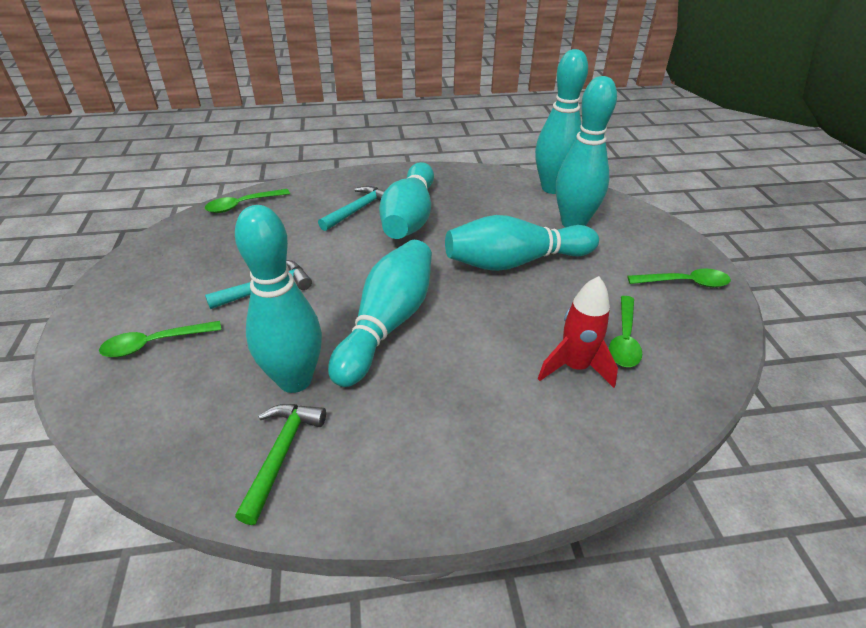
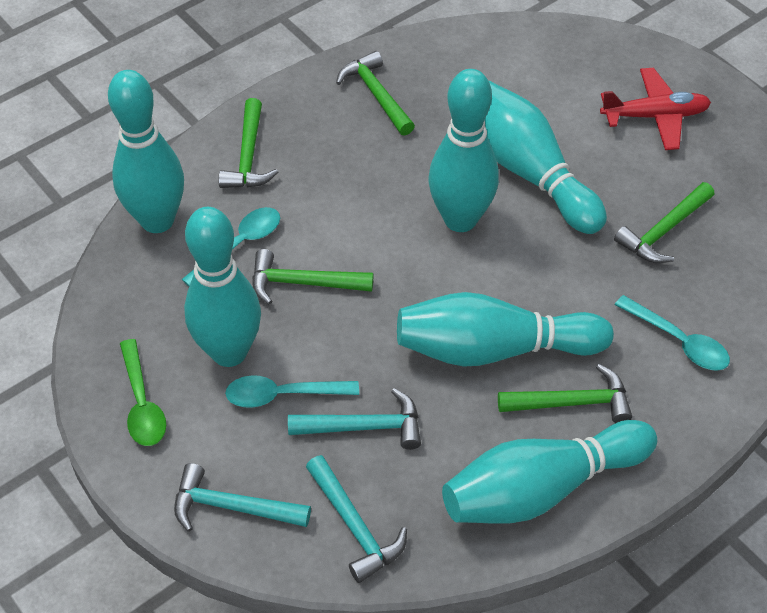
green hammer: [235,404,326,525] = 1 -> [218,98,278,188] [252,249,373,305] [336,51,415,136] [498,364,632,423] [614,182,714,263] = 5
green spoon: [99,321,221,357] [205,189,290,213] [609,296,642,367] [627,268,731,287] = 4 -> [120,339,166,446] = 1
red plane: none = 0 -> [600,68,711,150] = 1
red rocket: [538,276,618,388] = 1 -> none = 0
turquoise hammer: [205,260,312,309] [318,186,385,231] = 2 -> [174,463,311,532] [288,388,421,450] [306,455,407,583] = 3
turquoise spoon: none = 0 -> [182,207,280,286] [225,375,359,408] [615,295,730,371] = 3

